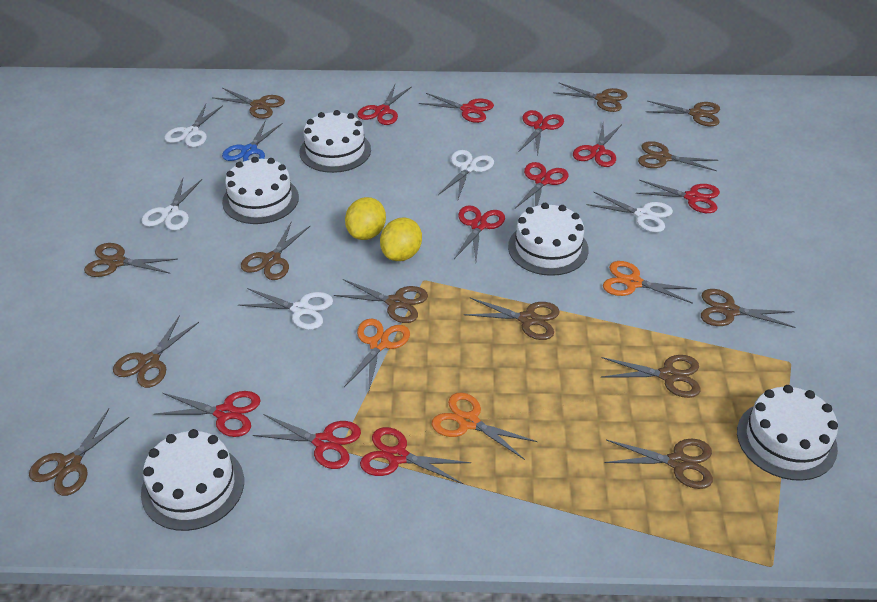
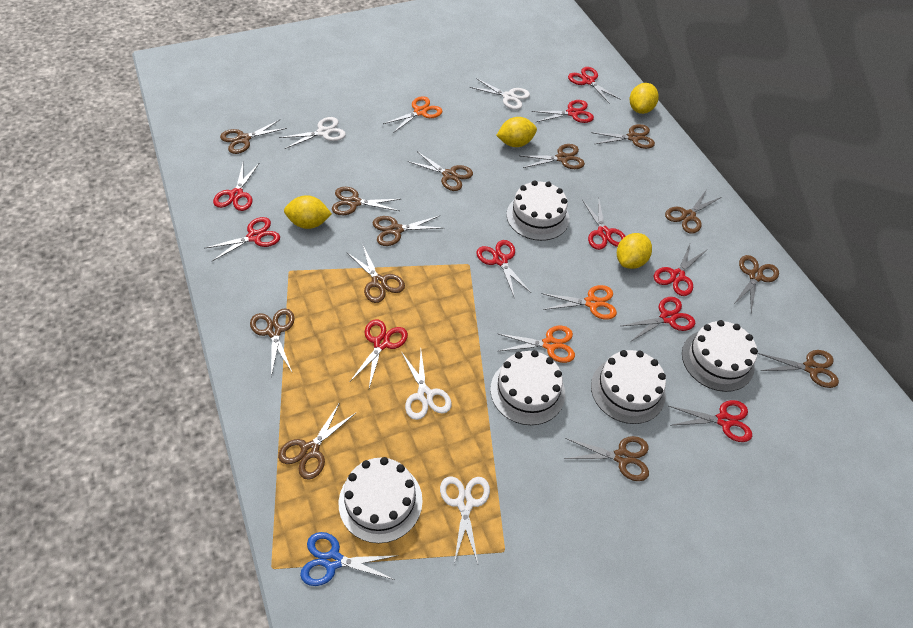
white scissors: [142,178,202,230] [164,104,223,147] [238,288,333,330] [438,150,494,199] [586,192,673,232] = 5 -> [279,117,346,149] [402,350,451,420] [440,476,490,563] [469,78,530,110] = 4
yellow lemon: [345,197,386,240] [380,218,422,261] = 2 -> [284,195,332,229] [496,117,537,147] [617,233,652,269] [630,83,659,114] = 4

